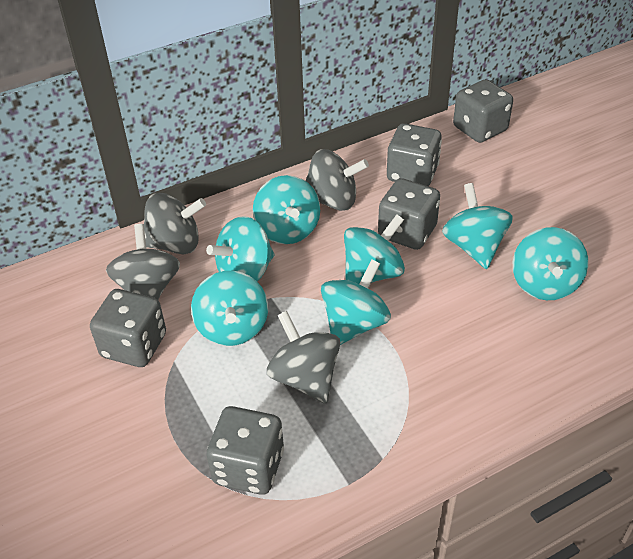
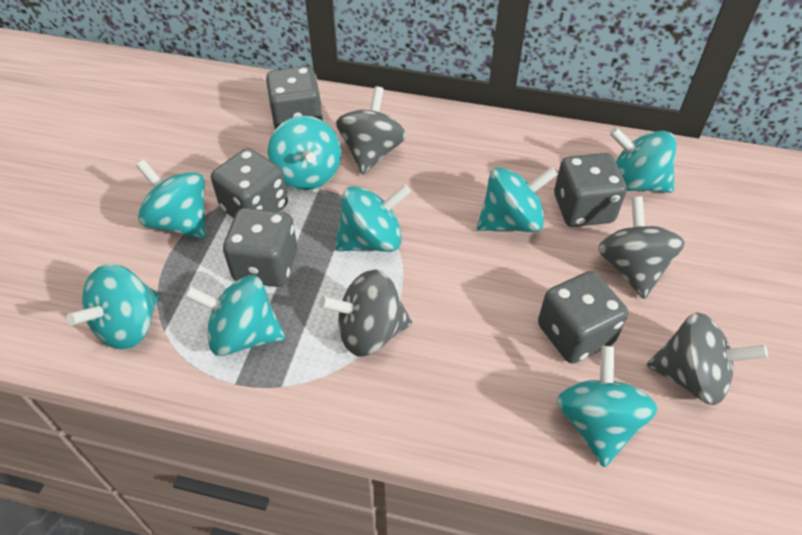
turquoise spinning top: [191,271,268,346] [206,216,274,282] [253,175,320,244] [321,259,391,345] [344,214,405,284] [442,183,513,269] [513,227,588,300] = 7 -> [66,264,160,350] [136,160,206,239] [184,275,285,356] [267,116,341,190] [335,184,411,252] [477,167,558,232] [557,346,658,467] [610,127,677,193] = 8

